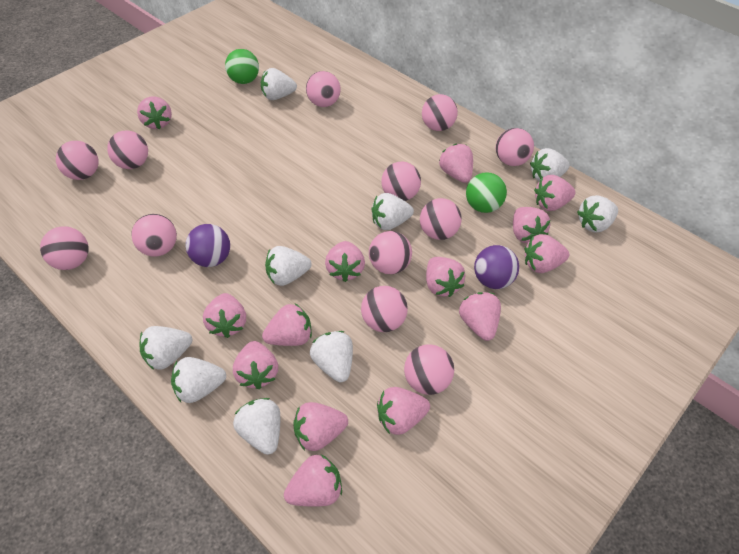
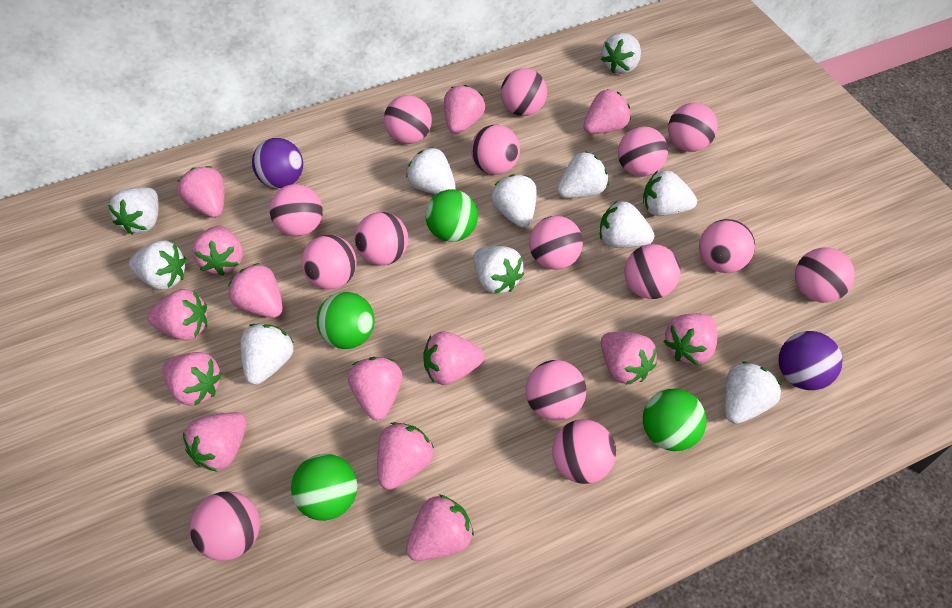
green ball: [225,49,259,84] [466,172,507,213] = 2 -> [291,454,357,521] [317,292,375,349] [425,189,478,242] [643,389,707,451] = 4
pink ball: [40,226,89,270] [56,141,98,180] [107,130,148,169] [131,214,177,257] [306,71,341,107] [361,286,408,332] [369,231,412,274] [381,161,421,201] [404,344,454,395] [420,198,462,240] [422,94,458,131] [496,128,534,166] = 12 -> [190,491,260,561] [270,184,323,237] [301,235,357,289] [354,212,408,265] [384,95,432,144] [471,125,520,175] [501,68,547,116] [526,360,586,421] [529,216,583,270] [552,419,616,484] [618,126,668,177] [624,244,681,299] [668,103,718,152] [699,219,755,273] [795,247,855,303] = 15
white strawberry: [140,326,192,370] [171,357,226,403] [233,398,280,455] [261,68,297,100] [265,246,312,286] [310,331,353,382] [372,193,414,230] [530,148,570,181] [577,195,618,232] = 9 -> [108,187,159,235] [129,240,186,290] [240,324,294,385] [406,147,456,194] [474,246,524,294] [491,174,537,228] [557,151,609,198] [600,201,655,248] [601,33,641,74] [643,170,697,216] [724,361,781,424] = 11

